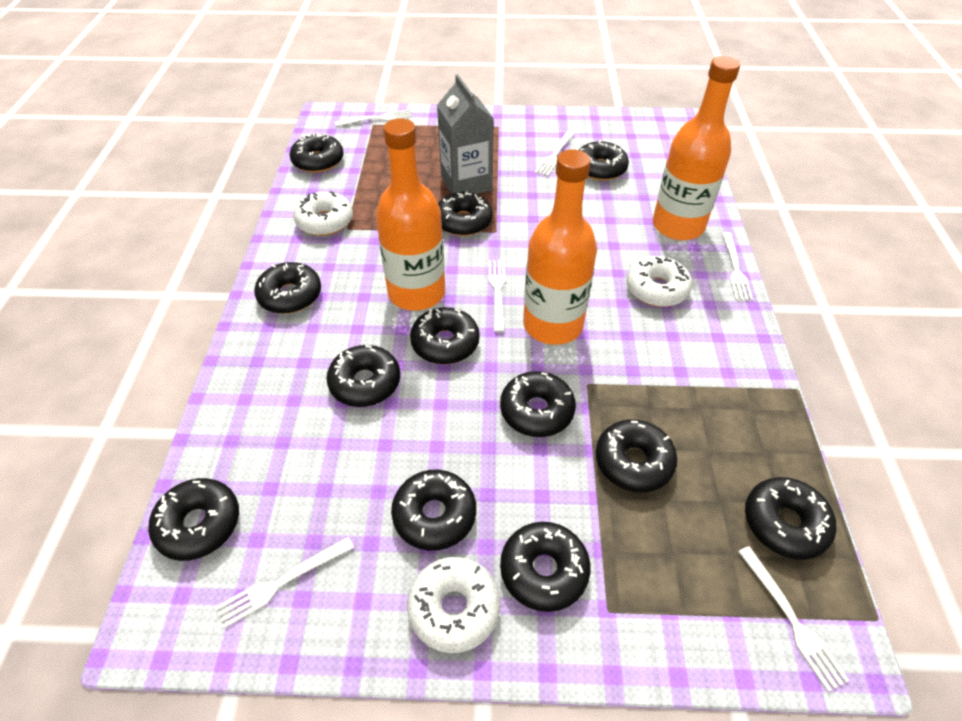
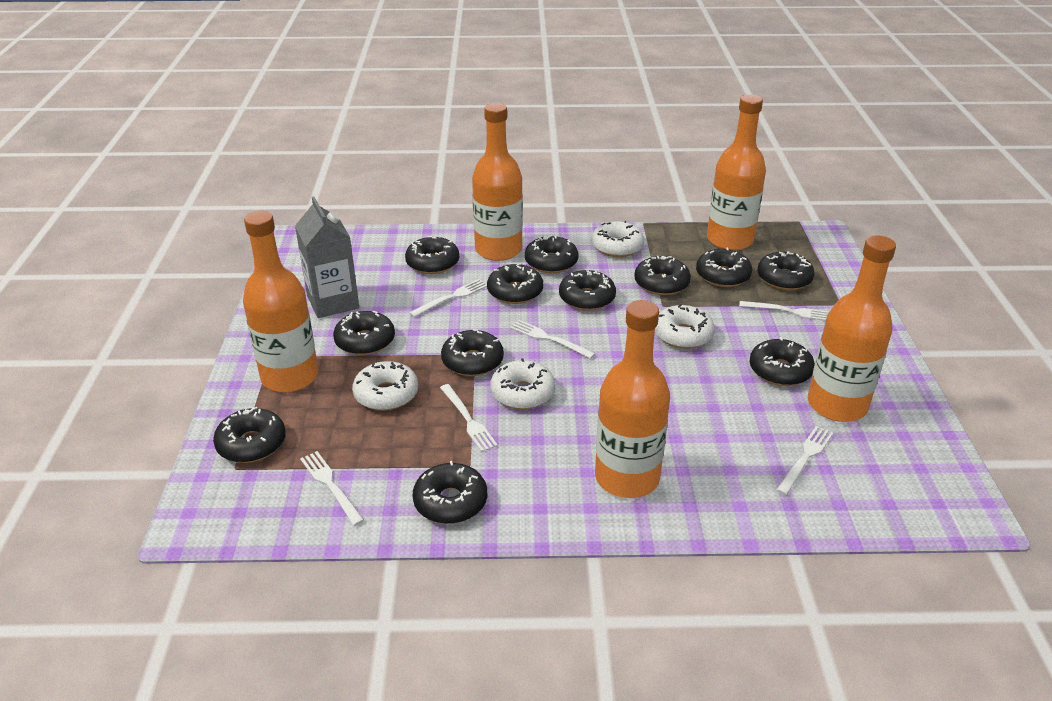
orange bottle: [376,118,445,311] [523,149,597,345] [653,56,740,240] = 3 -> [243,211,318,392] [472,103,523,261] [595,300,670,498] [707,95,766,251] [808,235,896,422] = 5
white donut: [293,191,353,236] [407,557,501,653] [626,256,692,307] = 3 -> [352,361,418,411] [490,358,555,410] [592,221,644,257] [655,304,715,349] = 4

